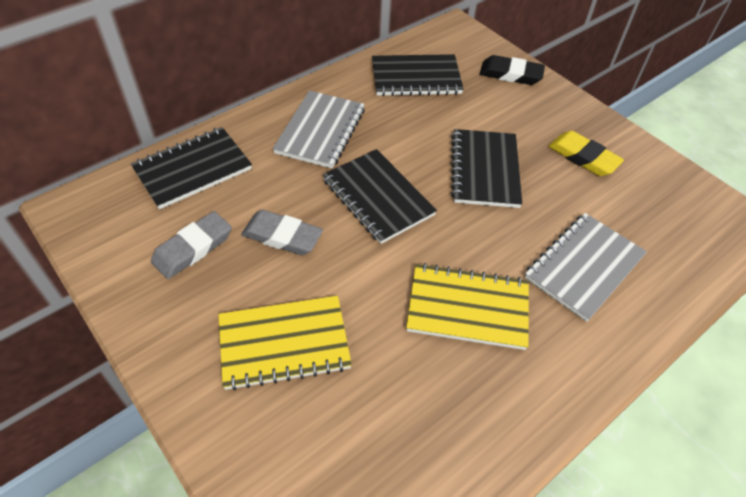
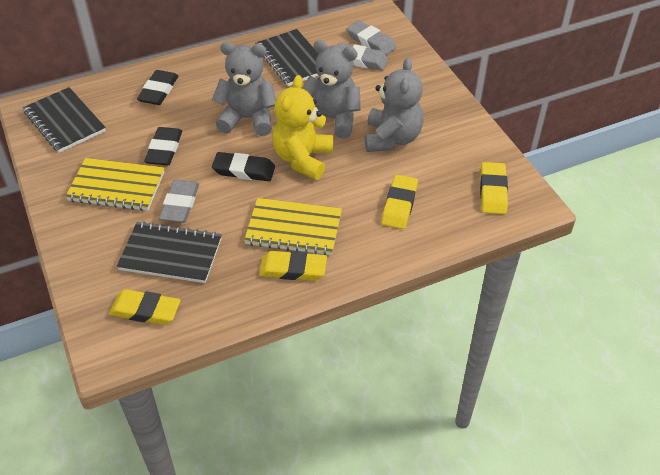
black eraser: [480,55,545,85] = 1 -> [137,70,178,105] [144,127,182,165] [212,152,275,181] = 3
black notebook: [131,127,252,209] [323,149,437,244] [372,54,464,96] [451,129,522,208] = 4 -> [23,87,106,153] [117,221,222,283] [255,29,319,86] = 3
grey eraser: [151,211,232,279] [241,210,323,255] = 2 -> [159,180,199,223] [337,43,388,71] [347,20,396,55] = 3
grey notebook: [273,90,365,169] [525,213,647,322] = 2 -> none = 0
grey teddy bear: none = 0 -> [212,42,276,136] [302,40,361,139] [365,58,424,152] = 3
yellow eraser: [549,131,624,176] = 1 -> [109,289,181,325] [259,251,327,281] [381,175,418,229] [480,162,508,214] = 4
yellow teddy bear: none = 0 -> [272,75,333,180] = 1

